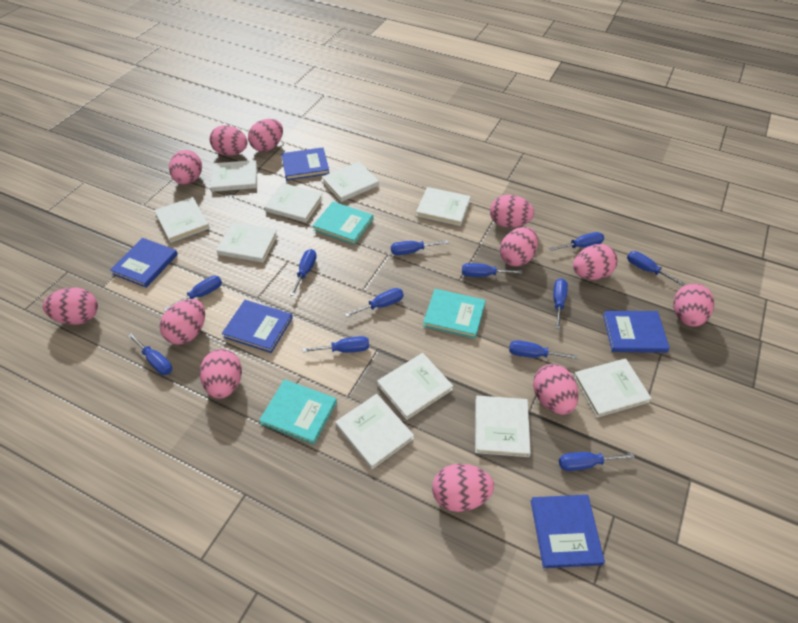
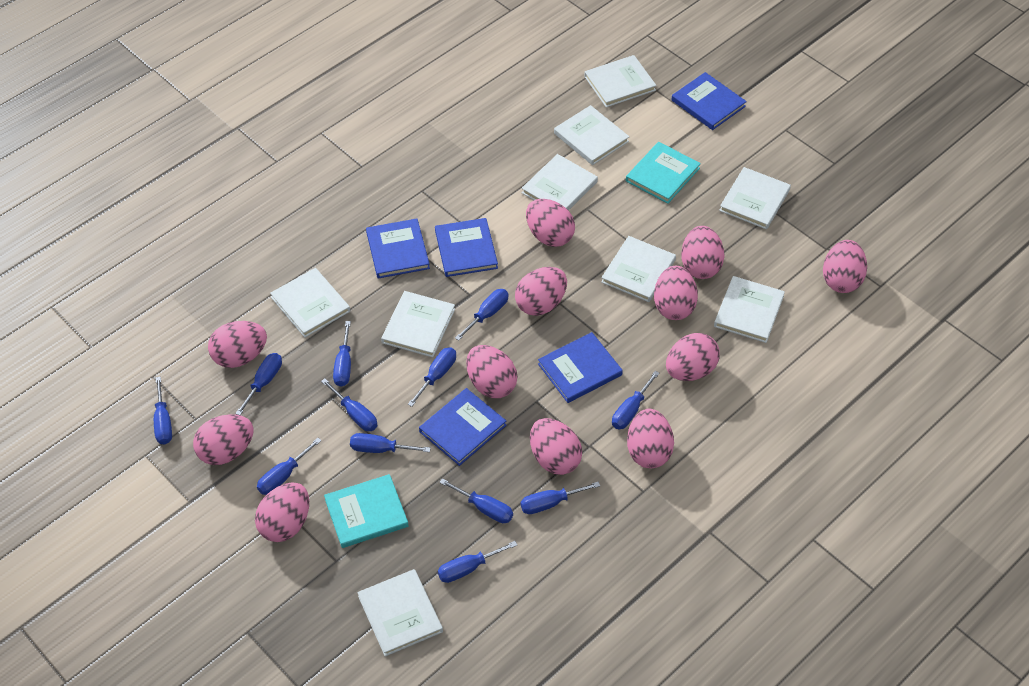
turquoise book: [259,380,337,445] [313,201,373,245] [423,289,486,339] = 3 -> [324,474,408,548] [626,142,701,204] = 2
white book: [154,197,210,243] [211,160,257,192] [216,222,278,263] [264,183,323,222] [322,161,379,202] [335,394,414,469] [377,353,453,420] [416,187,471,226] [475,396,531,457] [573,358,652,418] = 10 -> [270,268,350,338] [357,569,443,657] [381,291,455,358] [522,154,598,211] [554,105,629,165] [584,55,657,107] [601,236,676,302] [714,276,785,343] [719,167,791,229] = 9

